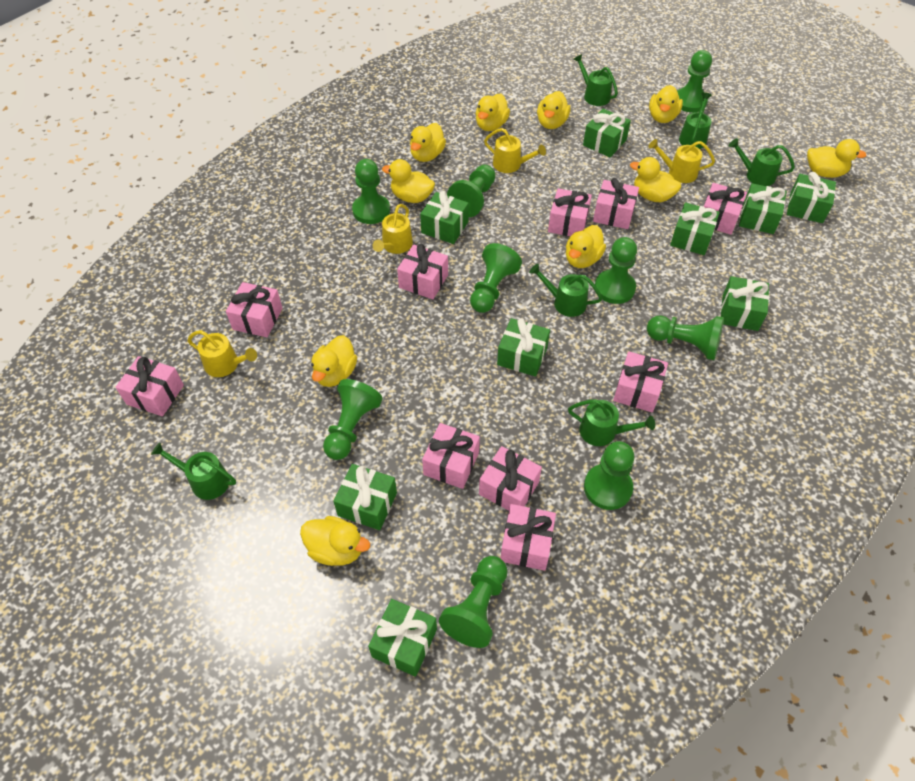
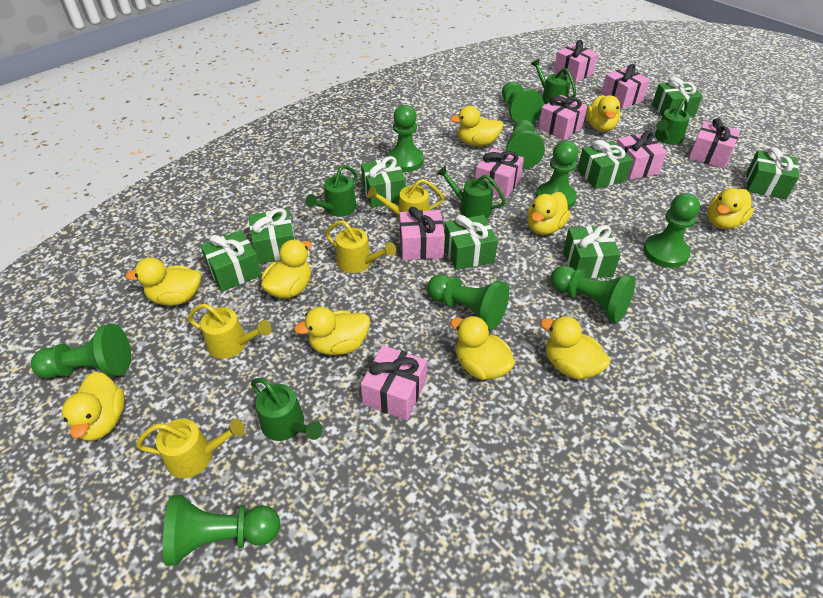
green gift: [333,464,397,530] [368,599,437,677] [420,191,469,244] [497,318,550,377] [583,109,631,157] [670,202,720,255] [721,276,769,331] [739,183,787,234] [787,172,836,223] = 9 -> [200,230,262,292] [249,208,295,264] [361,156,406,208] [444,215,498,270] [563,225,621,278] [577,140,633,189] [652,77,703,118] [746,147,799,199] = 8
green watering can: [151,442,236,500] [529,264,603,317] [568,399,655,446] [573,54,618,106] [679,92,712,149] [729,138,795,186] = 6 -> [251,378,323,441] [305,165,358,217] [437,166,506,218] [531,59,577,104] [655,98,690,145] = 5
pink gift: [116,356,184,416] [226,282,282,337] [397,244,448,299] [422,423,480,489] [479,446,542,510] [500,504,556,571] [548,188,592,236] [593,178,639,229] [613,351,668,412] [704,183,747,235] = 10 -> [361,345,427,420] [399,207,445,260] [475,148,524,199] [538,95,587,140] [554,40,598,83] [601,64,650,108] [616,131,667,180] [689,118,740,169] = 8

